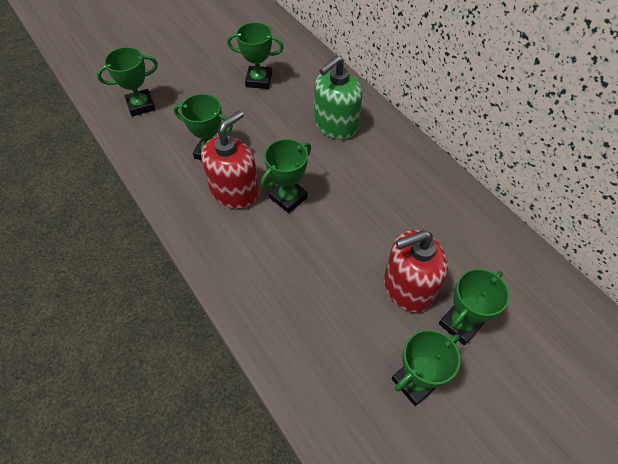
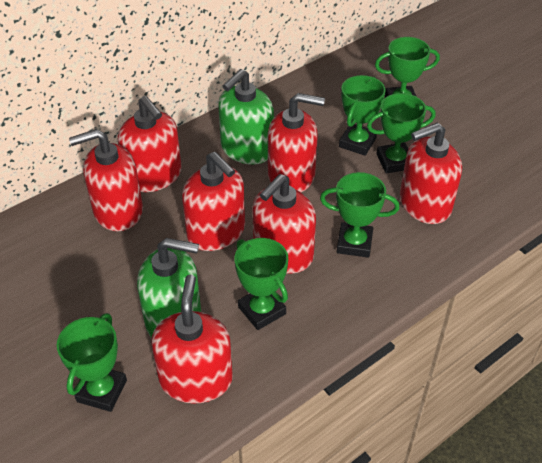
green soap dispenser: [314,55,362,140] = 1 -> [137,238,201,337] [218,69,274,165] = 2
red soap dispenser: [201,110,259,209] [384,230,448,313] = 2 -> [69,129,143,231] [118,96,182,192] [152,274,233,403] [182,152,245,251] [253,174,316,273] [268,93,325,192] [400,123,462,224] = 7

